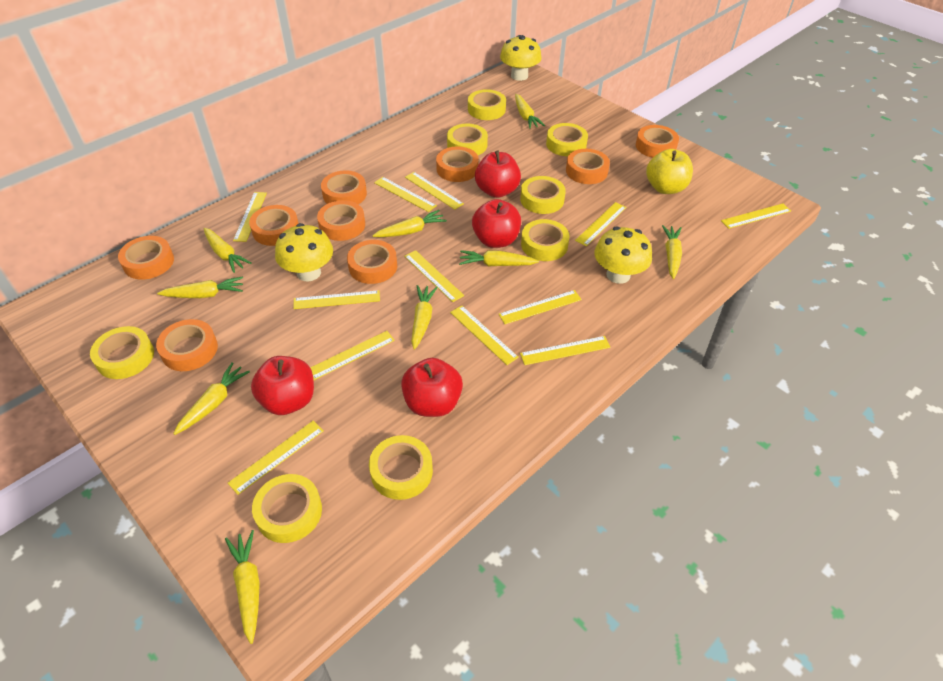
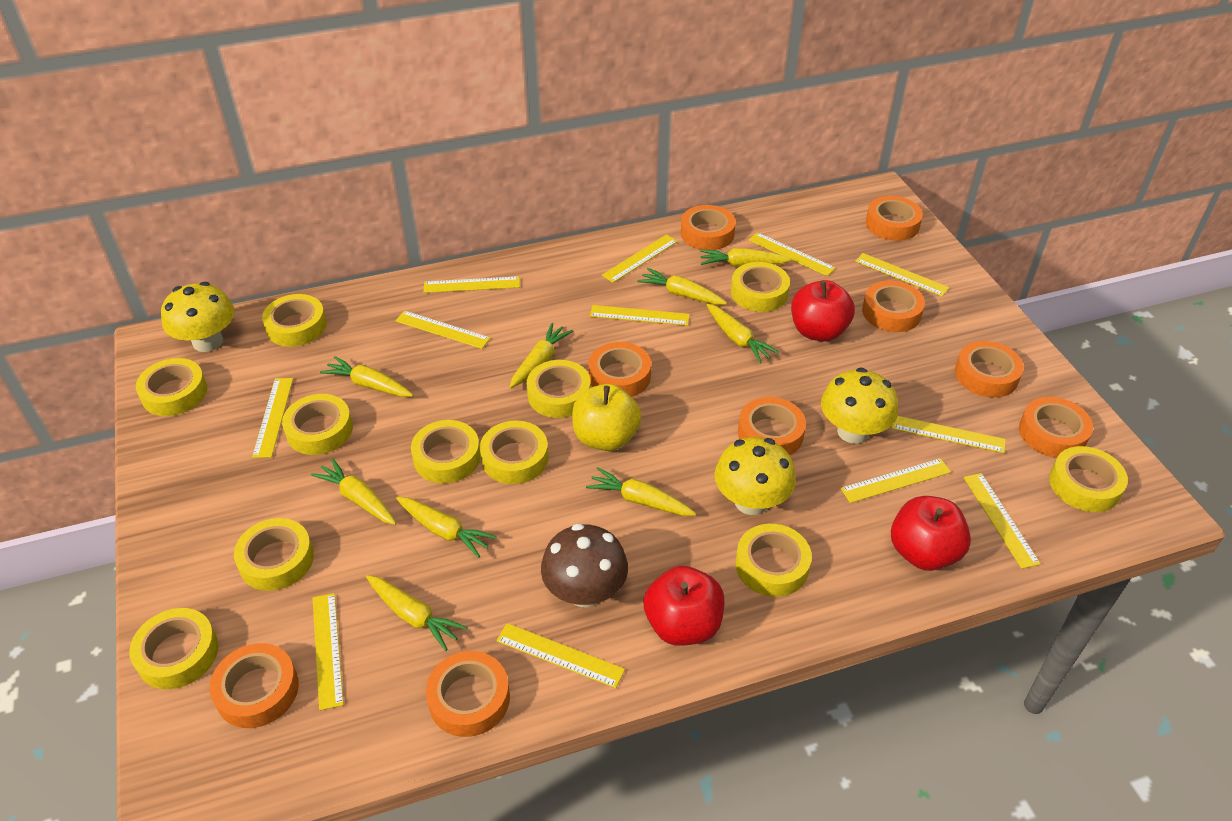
brown mushroom: none = 0 -> [541,524,628,607] = 1
red apple: [251,356,314,415] [401,358,463,417] [472,199,521,248] [475,151,521,198] = 4 -> [643,566,724,646] [791,280,855,342] [891,496,971,571] = 3
yellow tape: [90,326,154,379] [252,474,322,543] [369,435,433,500] [447,124,488,155] [468,89,506,120] [520,176,566,214] [521,219,570,261] [546,123,588,156] = 8 -> [129,608,219,689] [136,358,207,416] [234,518,314,591] [262,294,327,347] [282,394,353,455] [411,420,481,484] [480,421,548,484] [527,360,591,418] [731,262,790,312] [735,524,812,597] [1049,446,1128,512] = 11

